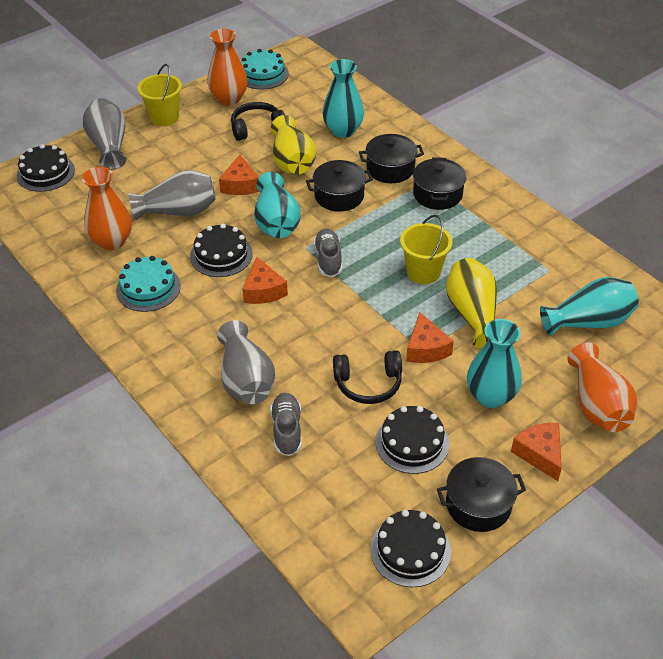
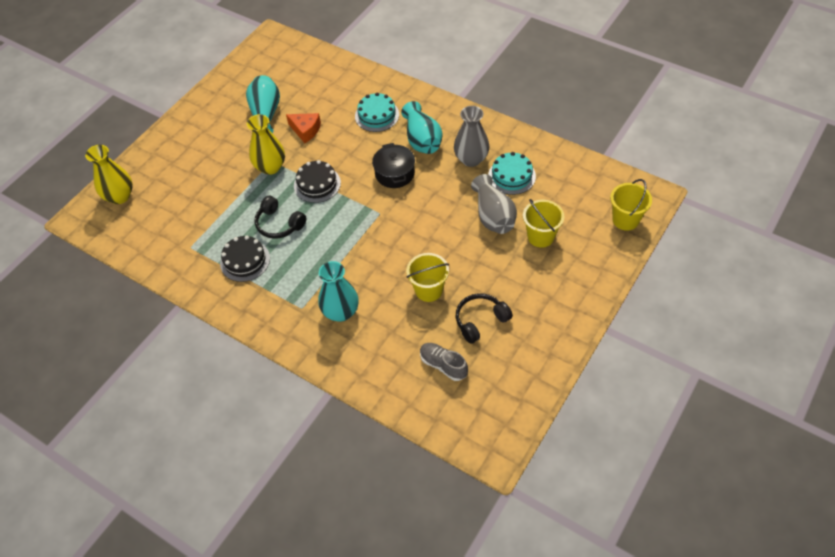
black cake: [17,144,75,192] [190,224,253,277] [370,510,451,587] [375,406,449,474] = 4 -> [220,235,270,282] [294,160,341,203] = 2
black pot: [306,160,373,212] [359,134,424,183] [413,157,466,210] [437,457,526,532] = 4 -> [372,143,415,188] = 1
grey shoe: [270,393,302,456] [314,229,342,277] = 2 -> [420,343,468,381] = 1
grey vase: [83,98,126,170] [129,170,216,220] [217,320,275,404] = 3 -> [454,106,490,167] [471,174,517,234] = 2
orange cheese: [219,154,259,195] [243,257,288,304] [406,312,454,363] [511,423,562,481] = 4 -> [286,113,321,143] = 1
orange vase: [82,167,132,250] [207,29,248,106] [567,343,637,432] = 3 -> none = 0
turquoise vase: [254,172,300,238] [322,59,364,138] [467,319,522,408] [540,277,639,336] = 4 -> [246,75,280,133] [318,261,359,322] [401,101,443,154] = 3
yellow bucket: [138,64,182,126] [400,215,452,284] = 2 -> [406,253,449,302] [523,199,564,248] [610,179,652,231] = 3

